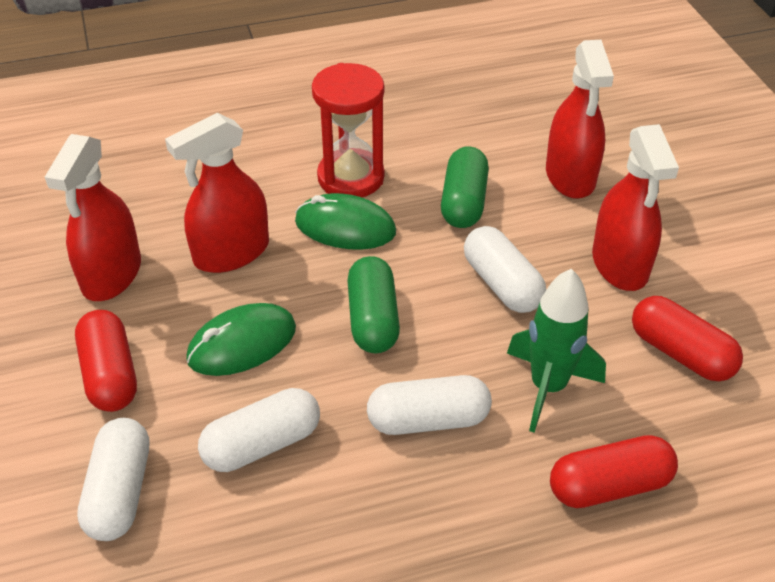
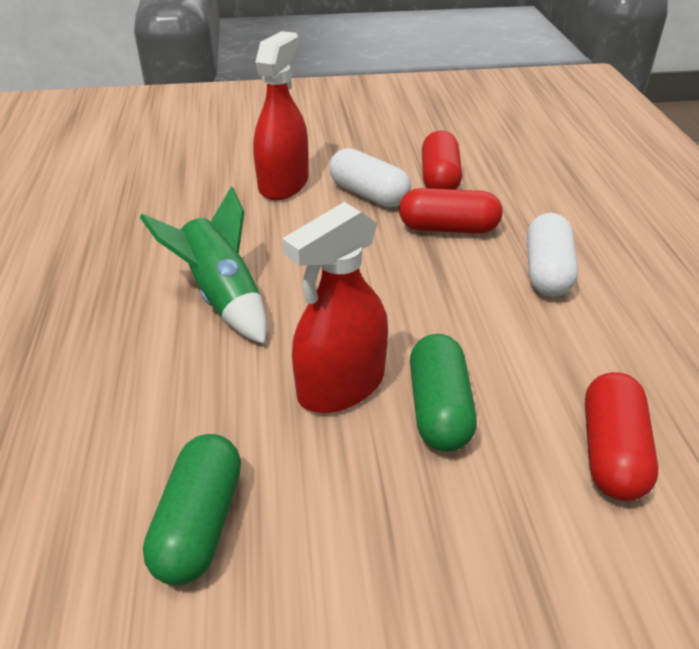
green mouse: [186,303,296,376] [295,193,396,250] = 2 -> none = 0
red hourglass: [312,63,384,197] = 1 -> none = 0
red spray bottle: [45,134,141,301] [165,113,269,273] [546,40,614,199] [592,124,679,291] = 4 -> [253,31,309,200] [282,202,388,413] = 2
white capsule: [77,418,149,541] [198,388,320,472] [367,375,492,435] [464,226,546,313] = 4 -> [329,148,411,207] [527,213,578,297] = 2

